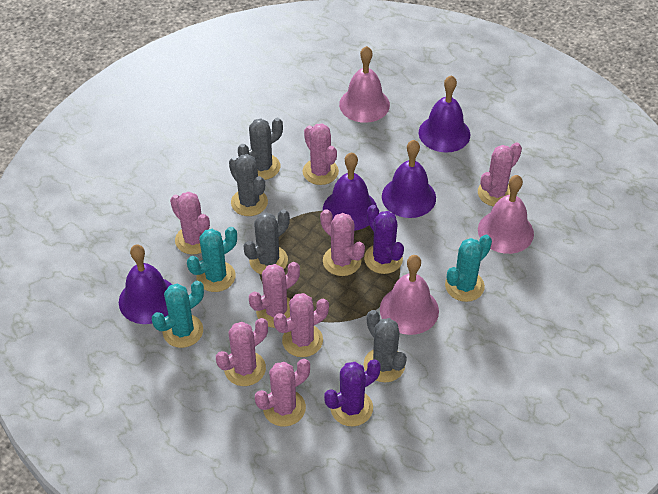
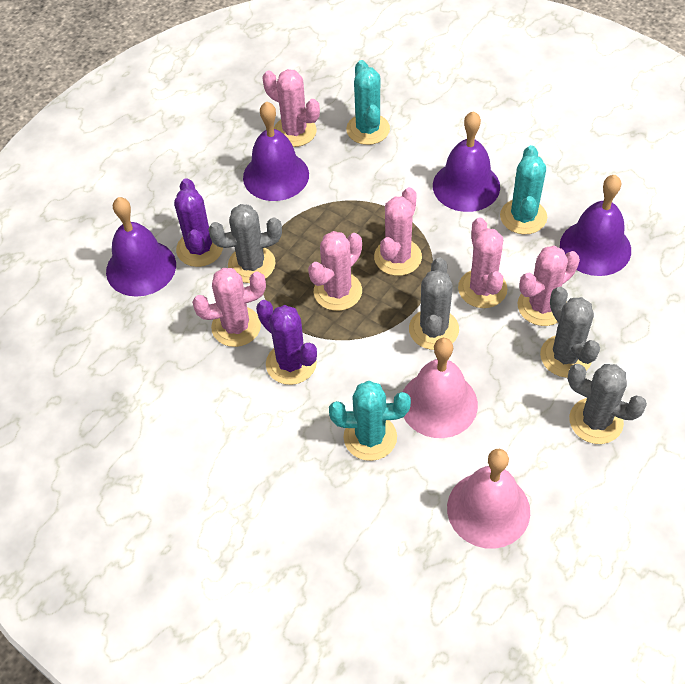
pink bell: [339,46,390,123] [380,255,439,335] [478,175,534,254] = 3 -> [403,338,478,438] [447,449,530,549] = 2
pink cactus: [170,192,210,254] [216,318,268,386] [249,262,300,328] [255,359,310,427] [274,293,329,357] [303,123,339,185] [320,209,365,276] [478,142,522,207] = 8 -> [192,268,266,347] [263,69,320,147] [308,231,362,311] [374,187,422,276] [458,217,508,308] [518,246,580,326] = 6

